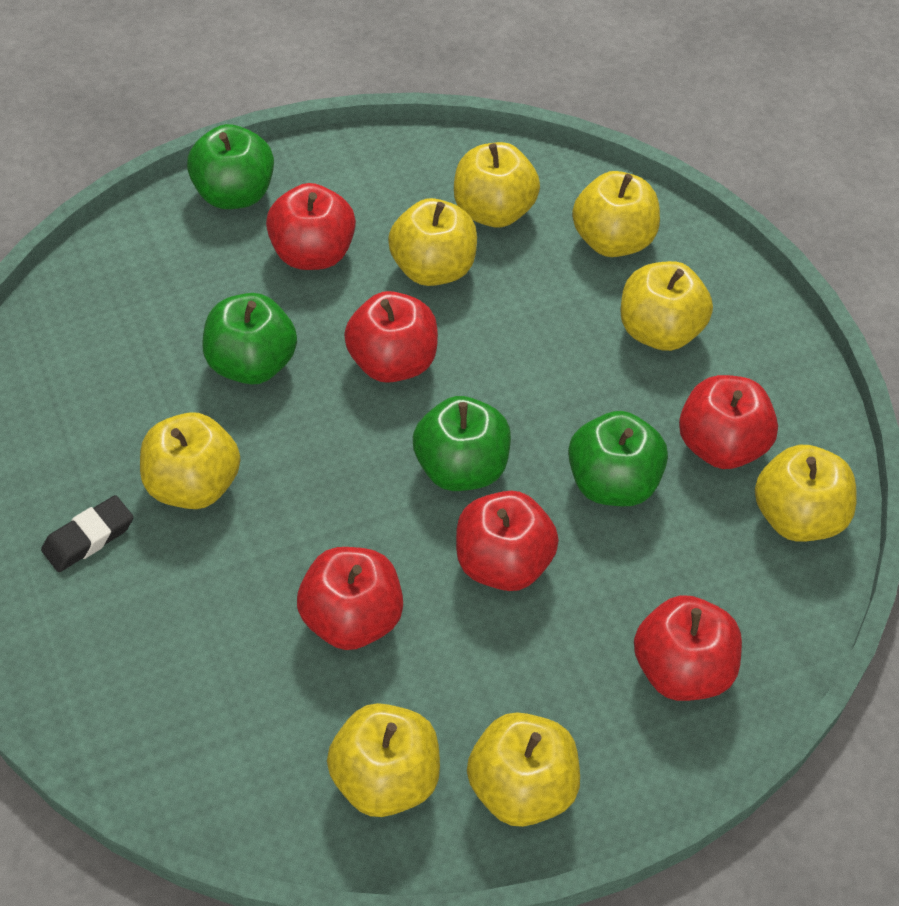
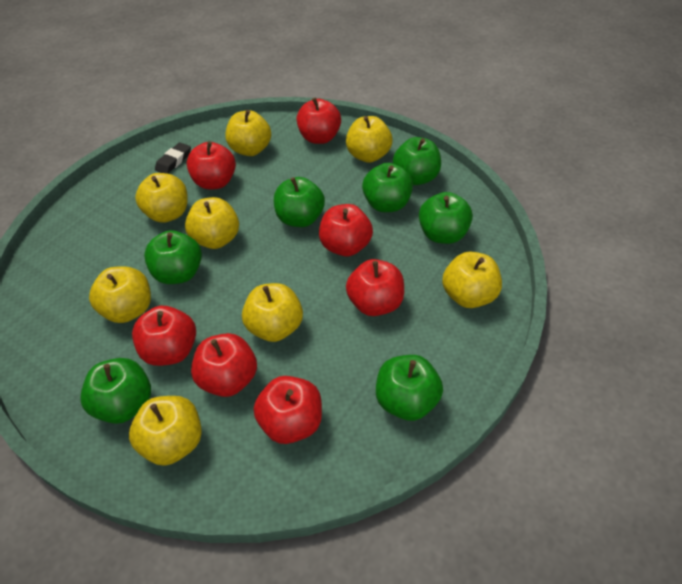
green apple: [187,124,274,209] [202,293,297,385] [413,396,511,491] [568,411,668,506] = 4 -> [80,358,151,424] [144,230,202,284] [274,177,325,227] [362,163,413,212] [376,355,443,421] [393,137,441,185] [419,192,473,244] = 7
red apple: [266,183,356,270] [297,547,403,650] [344,291,438,383] [456,491,559,591] [634,595,742,701] [679,375,778,469] = 6 -> [132,306,196,366] [187,141,236,190] [191,333,257,397] [254,376,322,444] [296,98,341,144] [319,204,373,256] [346,259,404,316] = 7

